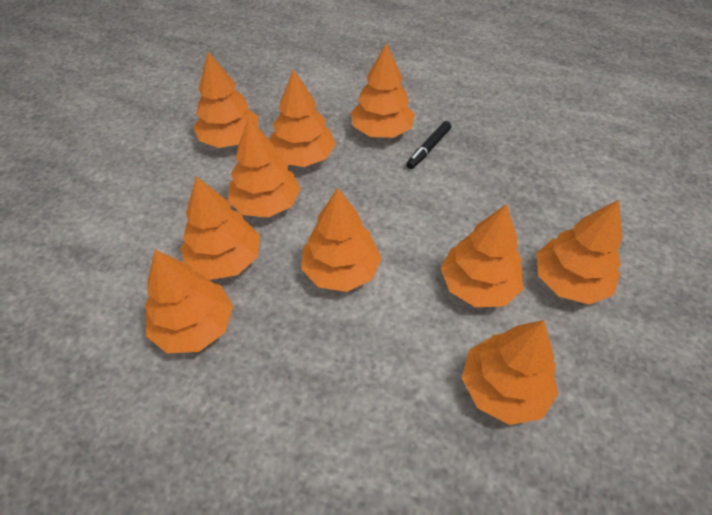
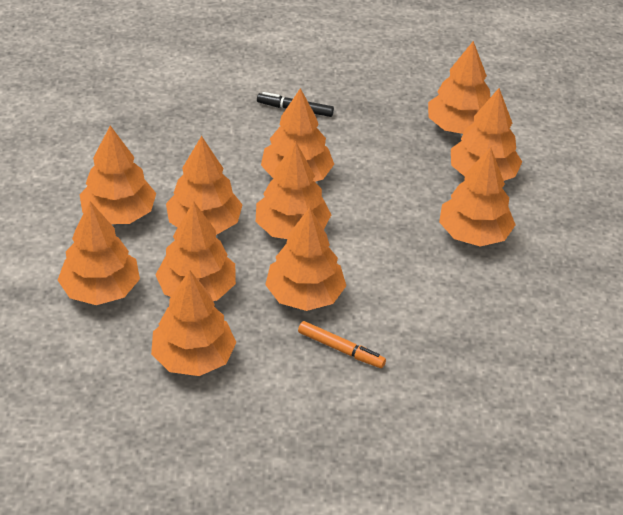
orange marker: none = 0 -> [298,321,386,368] = 1
orange tree: [145,250,233,354] [181,176,260,280] [193,52,259,148] [228,117,301,217] [270,69,336,167] [301,188,381,292] [351,43,415,138] [441,204,523,307] [462,320,558,425] [536,200,622,305] = 10 -> [58,201,140,305] [79,125,156,224] [151,270,237,376] [156,201,236,301] [166,136,243,235] [256,141,331,239] [261,88,334,182] [265,207,346,311] [428,41,490,134] [439,147,516,247] [451,88,522,181] = 11

